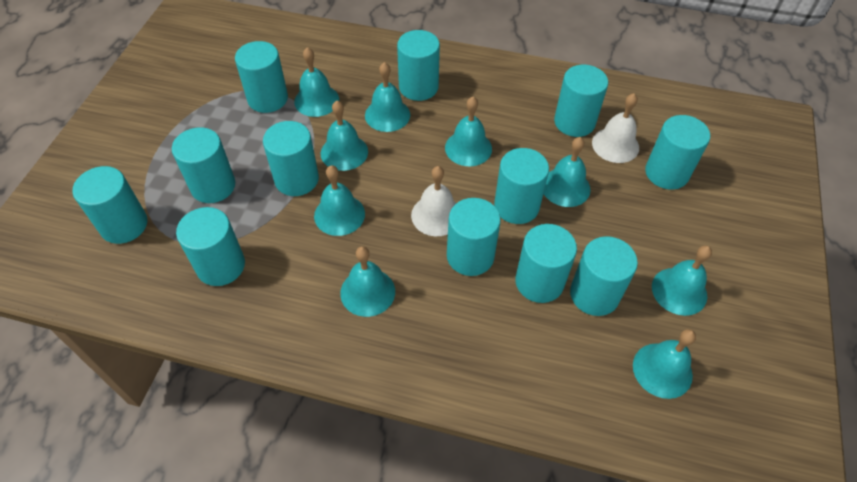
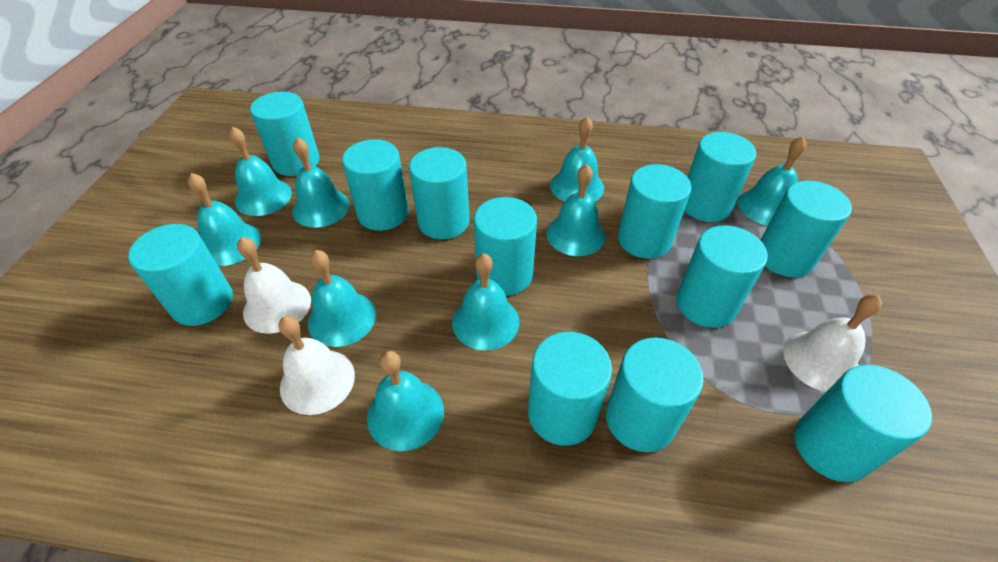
white bell: [411,166,456,236] [592,93,639,163] = 2 -> [237,237,311,334] [279,316,355,415] [783,295,882,392] = 3

